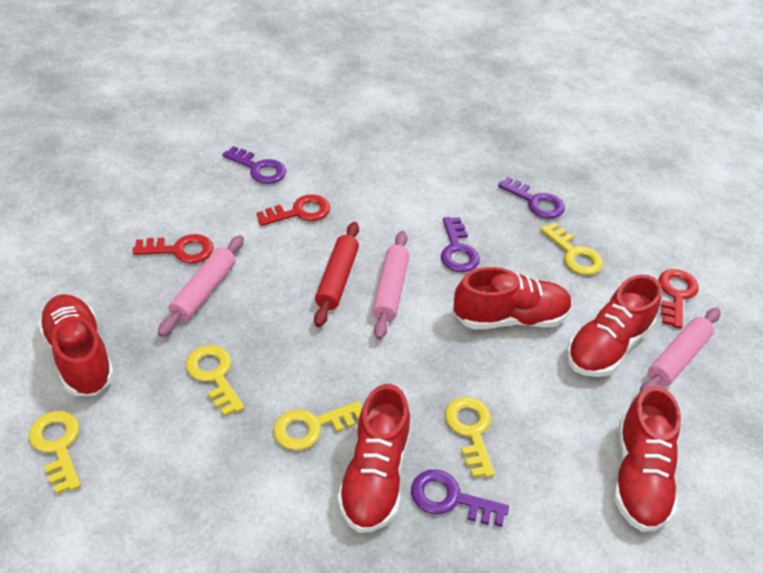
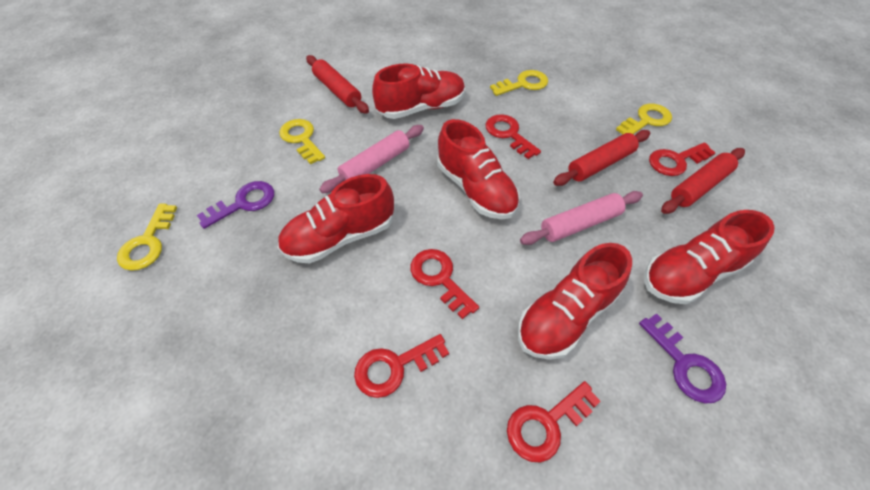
pink rolling pin: [158,235,244,337] [372,231,409,340] [640,308,720,393] = 3 -> [319,125,424,193] [520,191,643,245] = 2
purple key: [222,146,286,184] [411,469,509,527] [441,217,480,272] [498,177,565,219] = 4 -> [197,181,274,229] [639,313,726,403] = 2
red key: [132,234,214,263] [256,194,330,226] [659,269,699,329] = 3 -> [354,334,449,398] [410,249,479,319] [485,114,541,159] [507,381,601,463] [649,142,716,176] = 5
red rolling pin: [314,222,359,327] = 1 -> [306,55,369,114] [553,130,650,186] [661,148,745,214] = 3
yellow key: [29,411,81,494] [186,345,244,417] [273,401,362,450] [445,397,495,478] [540,222,603,275] = 5 -> [117,204,177,271] [279,119,325,165] [490,70,548,96] [616,104,672,135] = 4

